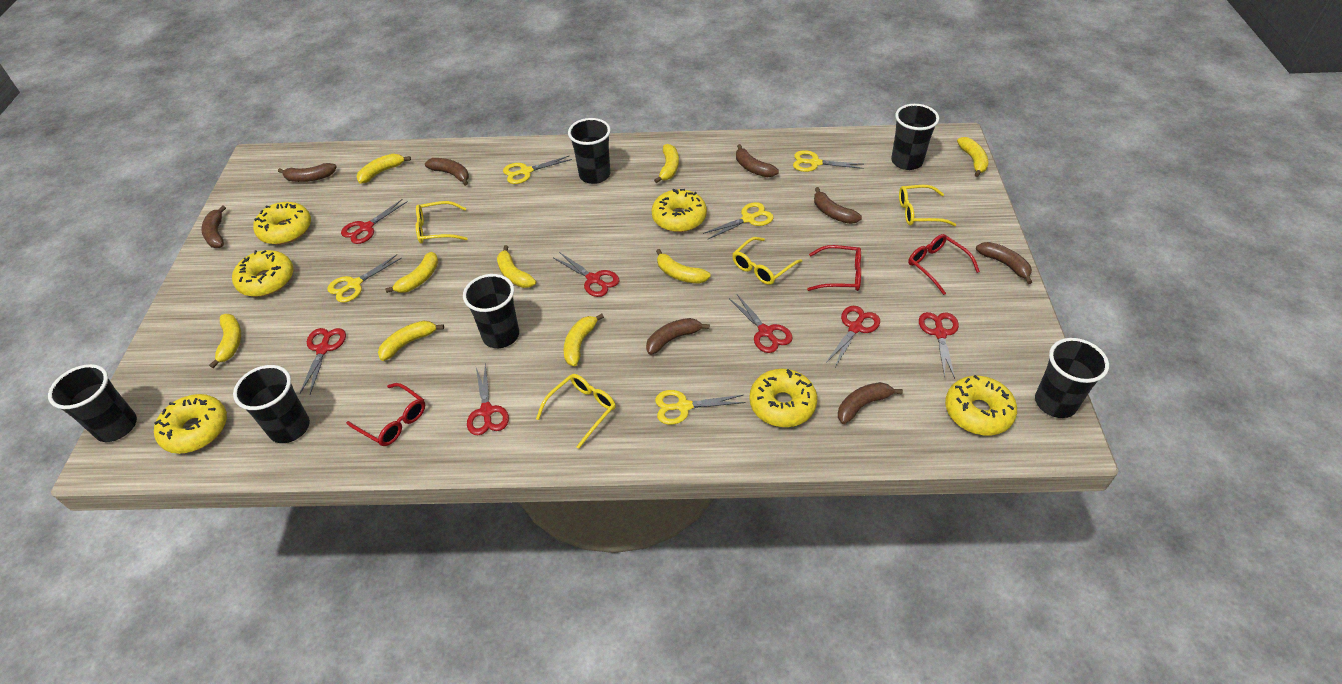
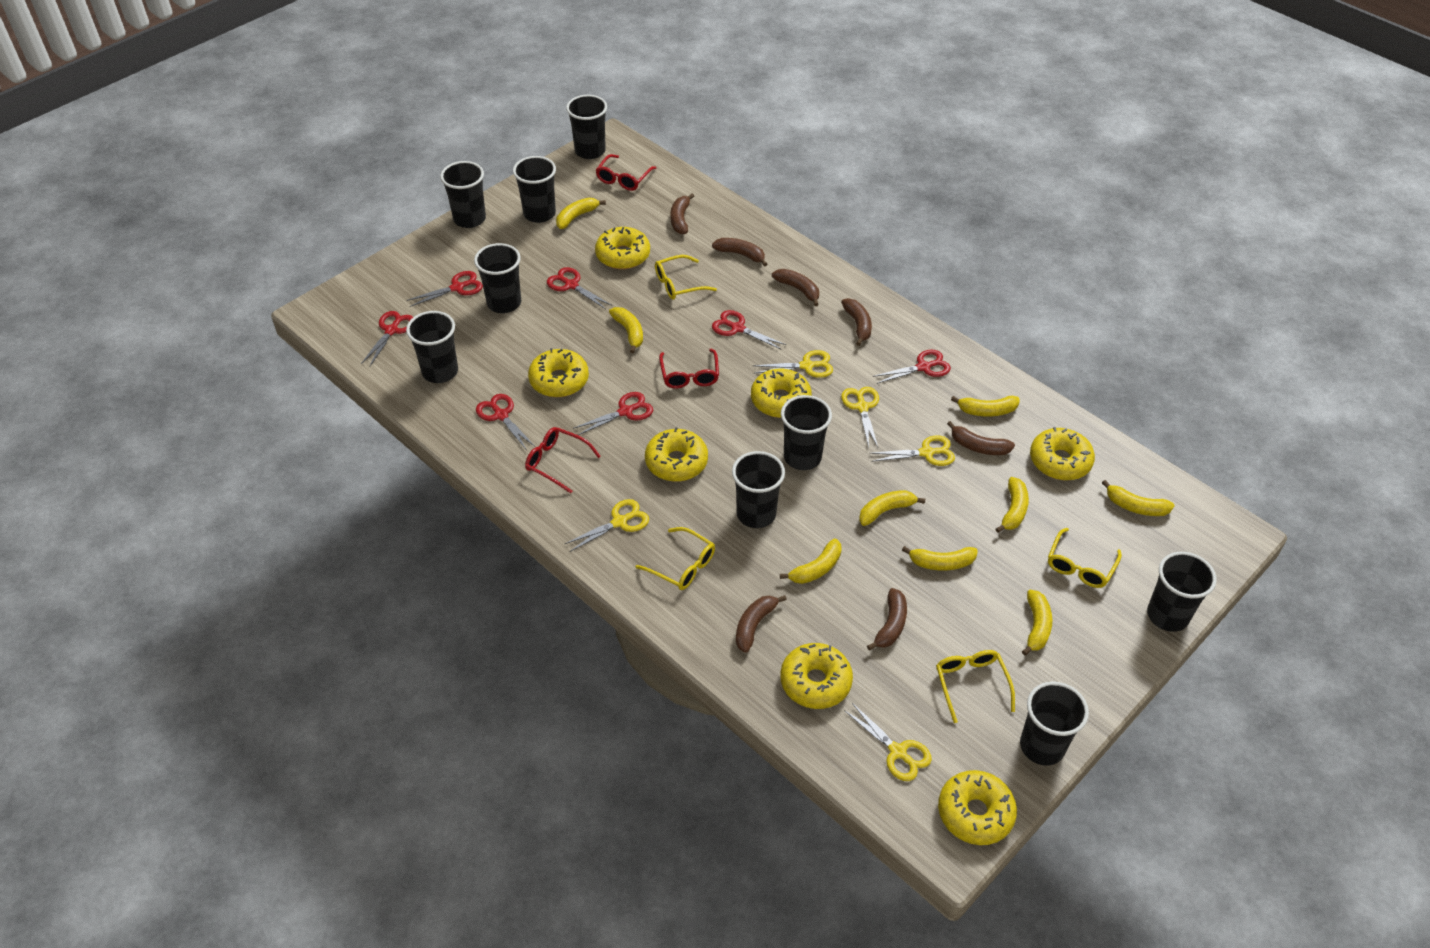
black cup: [48,364,137,442] [233,365,310,443] [463,274,519,348] [568,118,611,184] [891,104,939,170] [1035,338,1109,418] = 6 -> [406,311,458,383] [440,161,486,228] [474,243,521,313] [513,156,556,223] [566,95,607,159] [732,451,785,528] [781,395,832,470] [1020,682,1089,766] [1147,552,1217,632] = 9
brown banana: [202,205,226,248] [278,163,337,182] [425,158,469,186] [646,318,710,355] [736,144,779,177] [814,187,862,224] [838,382,903,424] [976,242,1032,284] = 8 -> [670,194,694,235] [712,238,767,267] [736,595,787,653] [772,269,819,306] [841,298,872,346] [867,588,907,651] [947,421,1015,455] = 7
yellow donut: [154,394,227,454] [232,250,294,297] [253,202,311,245] [651,189,707,232] [749,369,817,427] [945,375,1017,435] = 6 -> [528,348,589,397] [595,227,650,269] [645,427,708,482] [751,369,812,418] [780,643,853,709] [938,770,1017,845] [1030,427,1095,480] = 7

